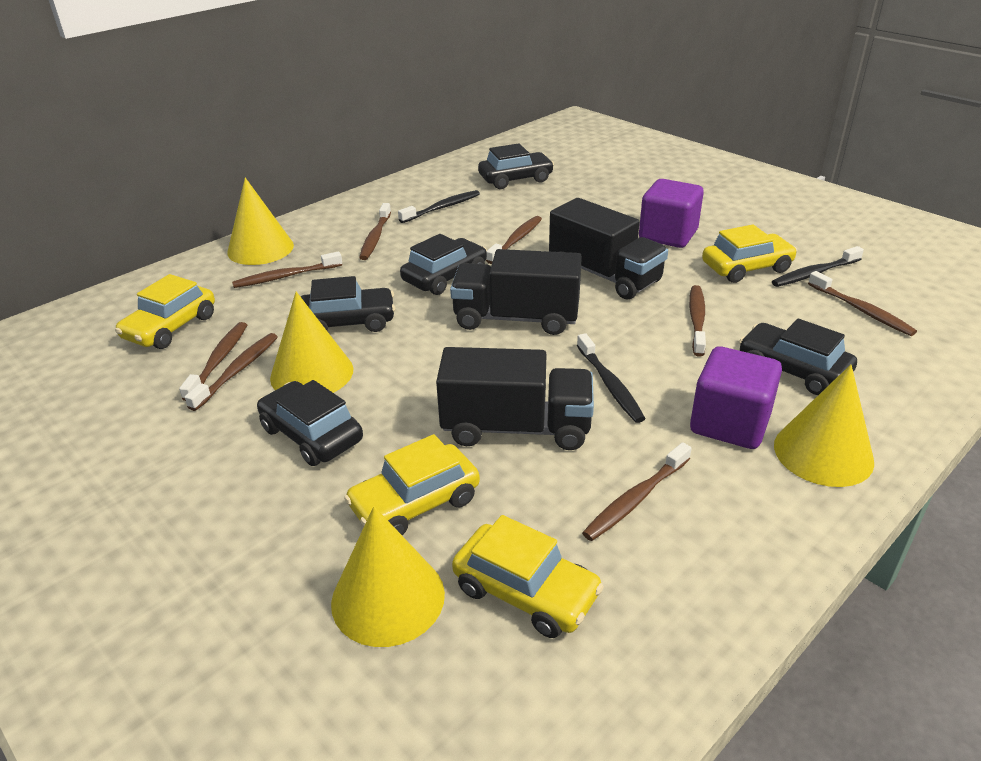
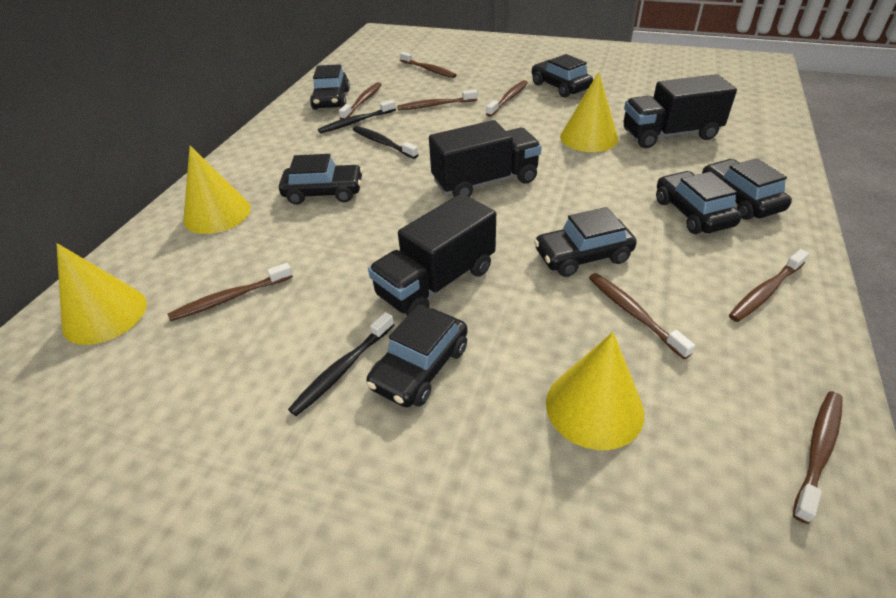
black car: [257,380,363,466] [300,276,395,332] [400,234,487,295] [478,143,554,189] [739,319,857,395] = 5 -> [279,154,363,205] [310,64,350,110] [366,304,468,407] [532,54,593,98] [534,207,637,277] [656,171,742,234] [702,158,792,220] = 7
purple cube: [639,179,704,248] [690,347,782,449] = 2 -> none = 0
yellow car: [115,274,215,349] [344,434,480,535] [452,515,604,638] [702,225,797,283] = 4 -> none = 0

